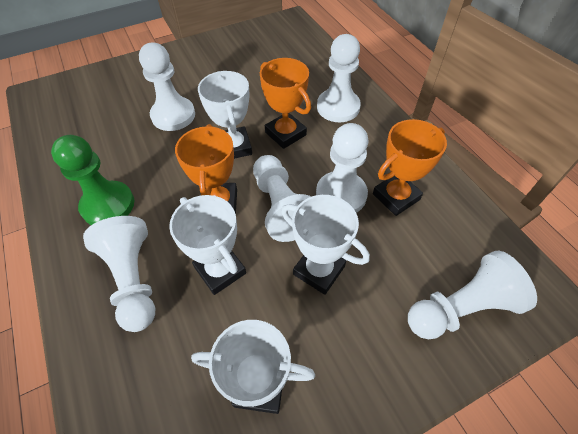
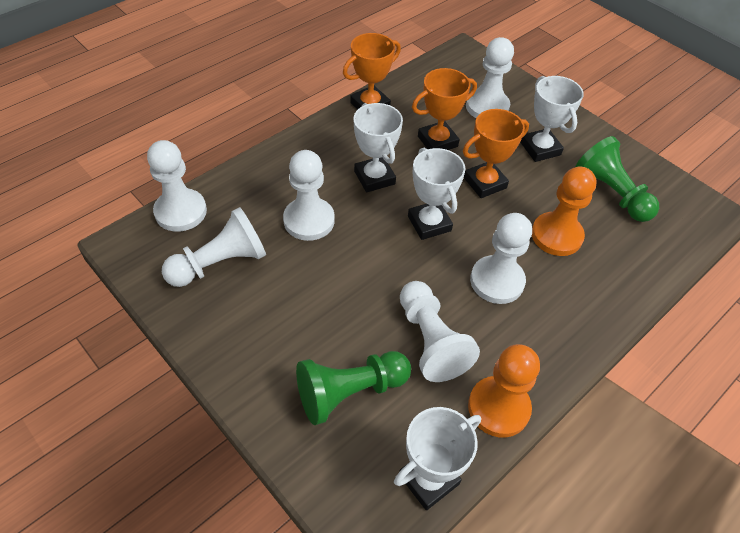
green pawn: [51,135,134,225] = 1 -> [296,351,411,425] [575,136,659,222] = 2
orange pawn: none = 0 -> [468,344,540,438] [532,166,597,256] = 2

